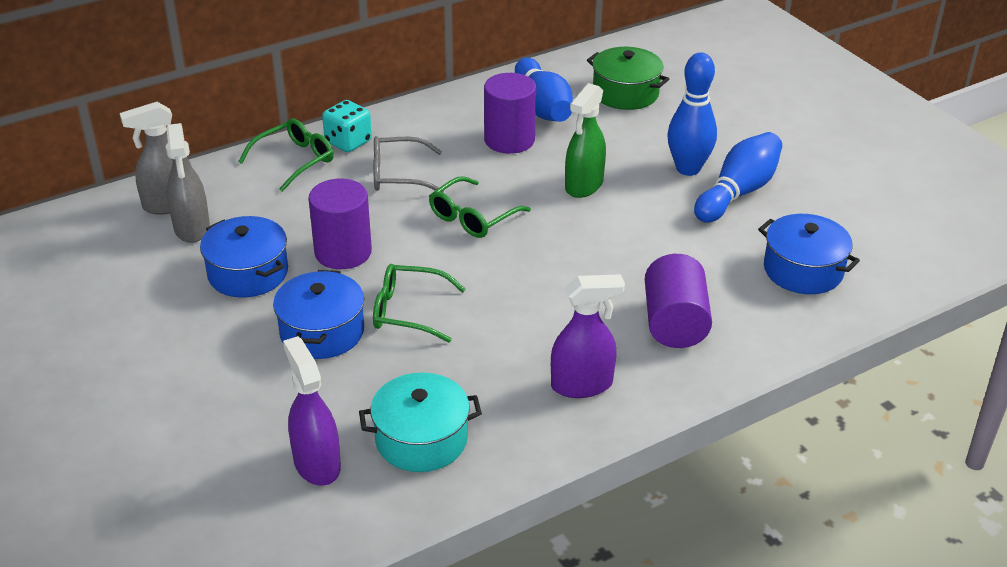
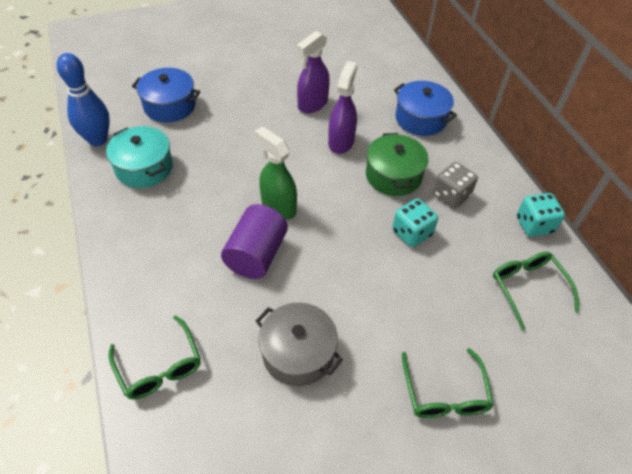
blue bowling pin: [515,58,573,122] [667,52,717,176] [694,132,782,223] = 3 -> [57,53,110,146] = 1
blue pot: [200,216,288,298] [273,270,364,359] [758,214,860,294] = 3 -> [132,68,200,122] [394,81,457,136] = 2
grey dice: none = 0 -> [433,162,478,208] = 1
grey glasses: [373,136,444,193] = 1 -> none = 0
grey pot: none = 0 -> [256,303,343,386] = 1
grey spray bottle: [120,102,192,215] [166,123,210,243] = 2 -> none = 0
purple cylinder: [308,179,372,269] [484,73,536,154] [645,254,712,348] = 3 -> [221,204,288,279] = 1
turquoise dice: [322,100,372,152] = 1 -> [392,199,438,247] [517,193,565,237] = 2

